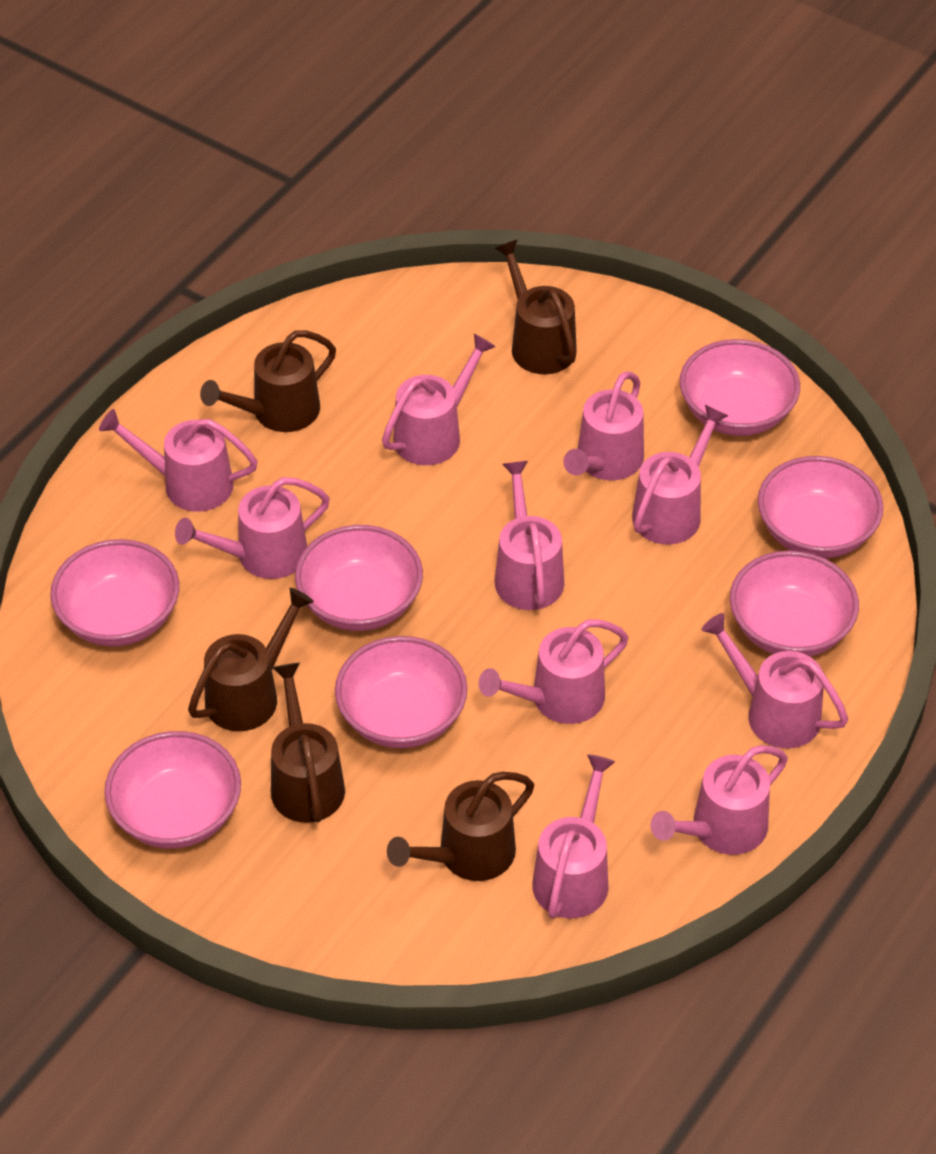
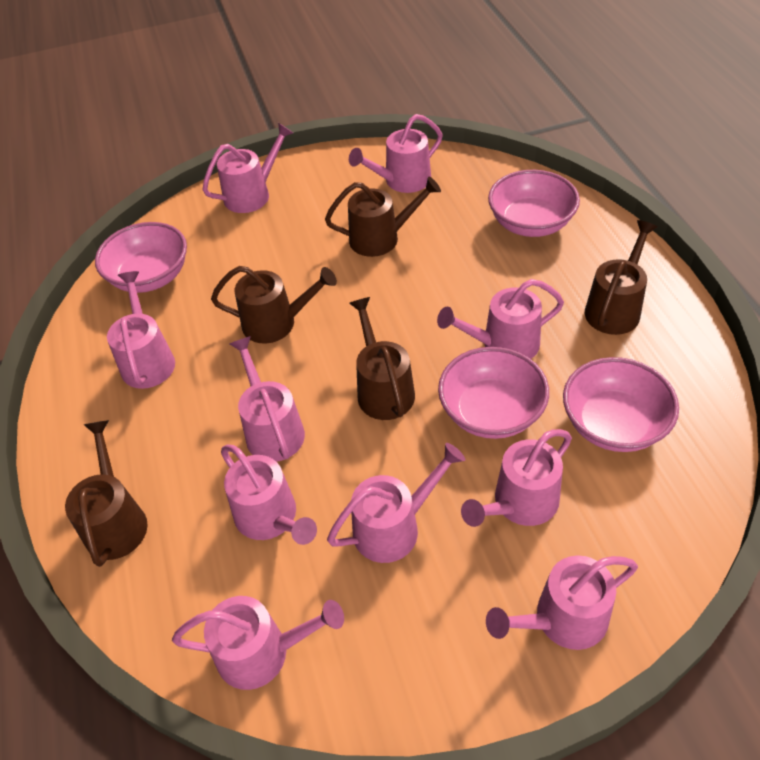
pink bowl: [50,539,179,647] [104,731,241,849] [295,525,423,631] [335,636,467,748] [680,339,800,436] [730,550,859,657] [758,456,883,559] = 7 -> [95,222,187,293] [438,347,549,439] [488,170,580,237] [563,357,679,452] = 4

